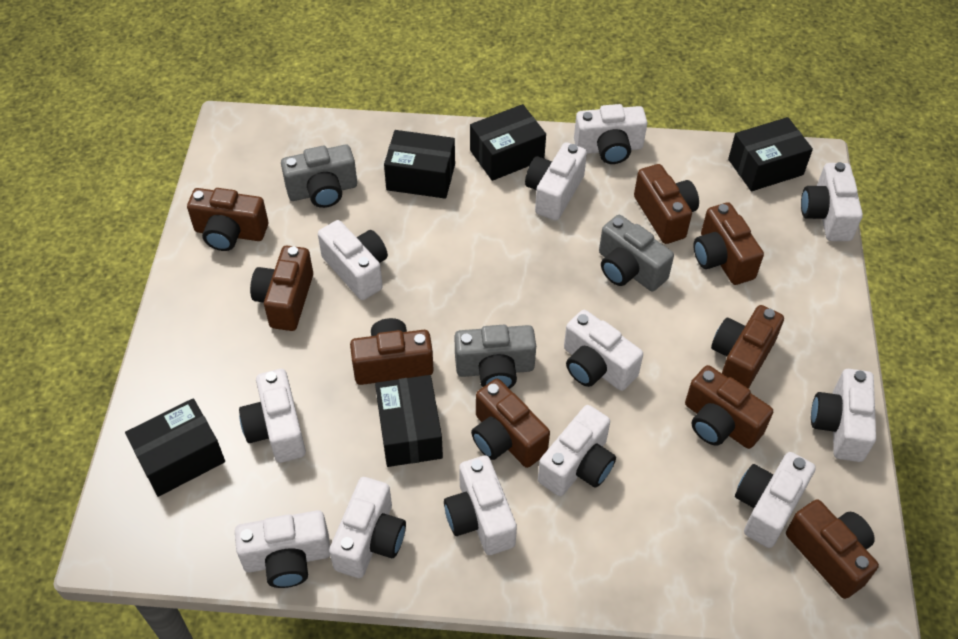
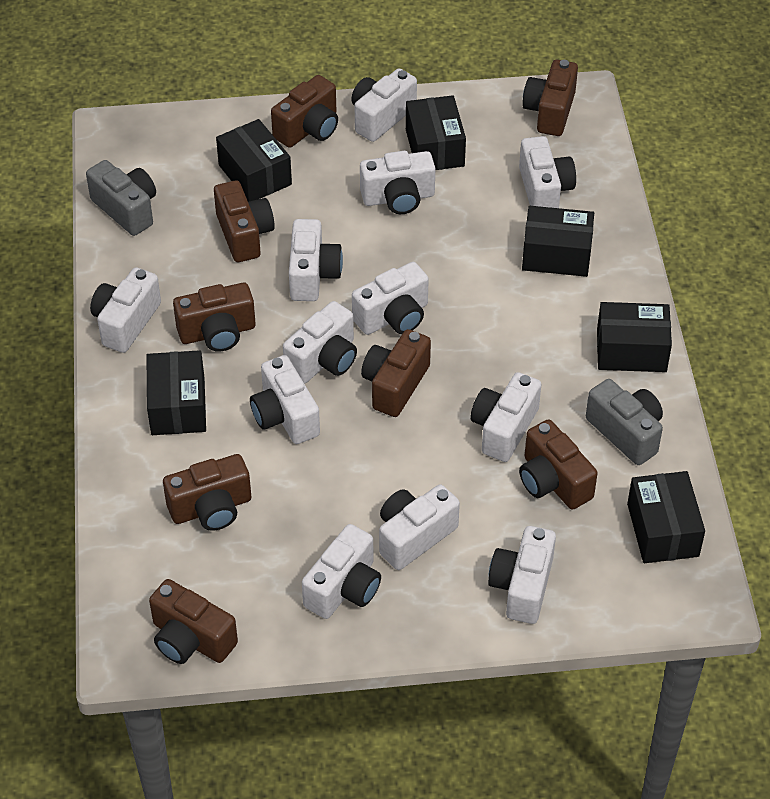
black box: [125,398,225,497] [375,375,443,467] [384,130,455,199] [470,104,546,181] [728,117,813,191] = 5 -> [146,350,206,435] [216,119,292,202] [406,95,466,170] [522,206,594,277] [597,302,672,372] [627,471,705,563] = 6
brown camera: [187,188,268,251] [250,246,313,331] [350,318,434,385] [471,379,550,468] [634,164,699,244] [685,365,773,449] [693,202,764,285] [711,305,784,389] [786,499,879,599] = 9 -> [149,579,238,664] [163,454,251,531] [173,283,256,352] [214,180,275,262] [271,75,338,148] [361,329,431,417] [519,419,598,510] [522,60,578,136] = 8
grey camera: [281,145,357,208] [455,325,536,389] [599,215,674,291] = 3 -> [86,160,156,236] [586,379,663,465] = 2

